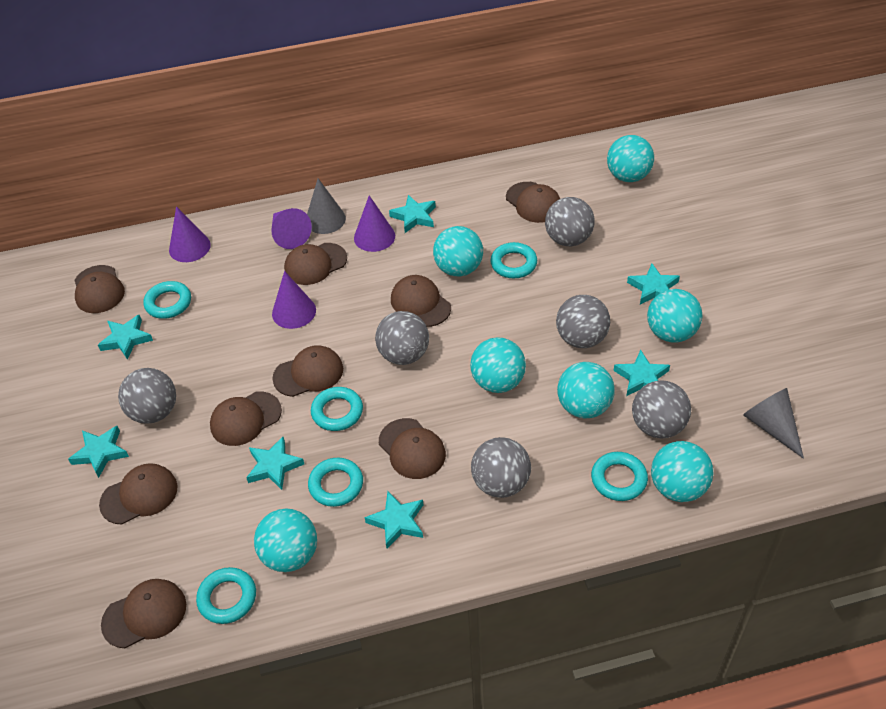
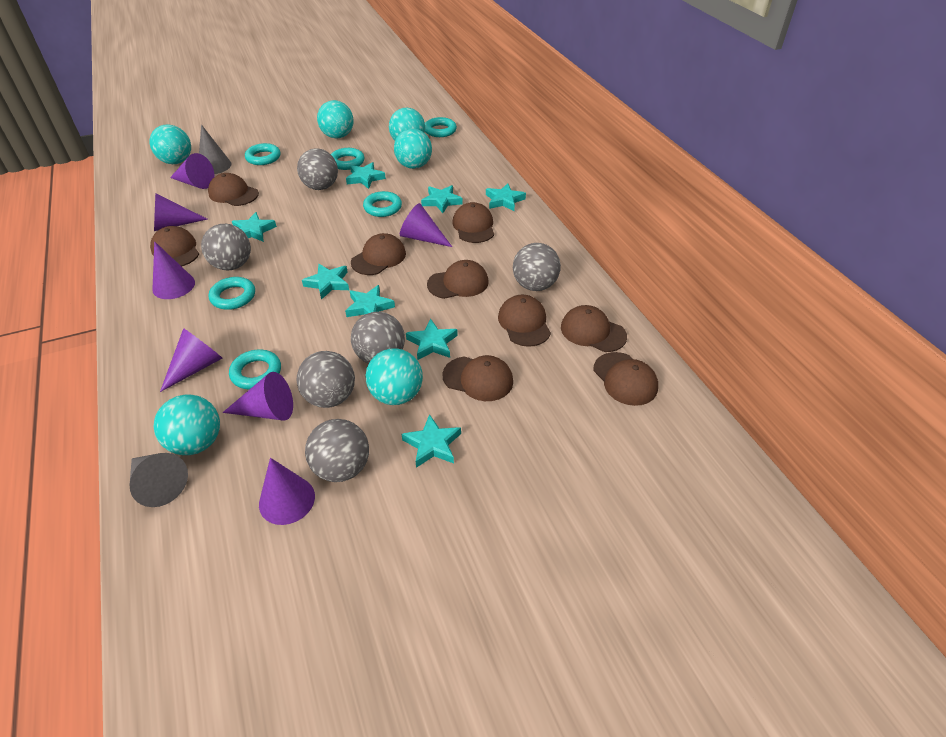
purple cone: [169,206,211,262] [271,208,312,249] [272,271,316,329] [354,195,395,252] = 4 -> [152,241,195,299] [154,193,207,231] [160,328,222,392] [170,153,215,189] [222,372,293,420] [259,458,315,525] [400,203,452,247] = 7
turquoise ball: [254,509,317,572] [433,226,483,276] [470,337,526,393] [557,362,615,419] [607,135,654,182] [647,289,702,343] [651,441,714,502] = 7 -> [150,124,191,164] [154,395,220,455] [317,100,354,138] [366,348,423,405] [389,107,425,141] [394,128,432,169] = 6
turquoise star: [68,426,129,478] [98,315,153,360] [246,437,304,490] [365,491,423,549] [389,195,436,233] [613,350,670,396] [627,264,680,304] = 7 -> [232,212,277,242] [302,264,349,300] [345,285,395,317] [346,162,386,189] [402,414,461,468] [406,318,458,360] [421,185,463,213] [486,183,526,211] = 8

